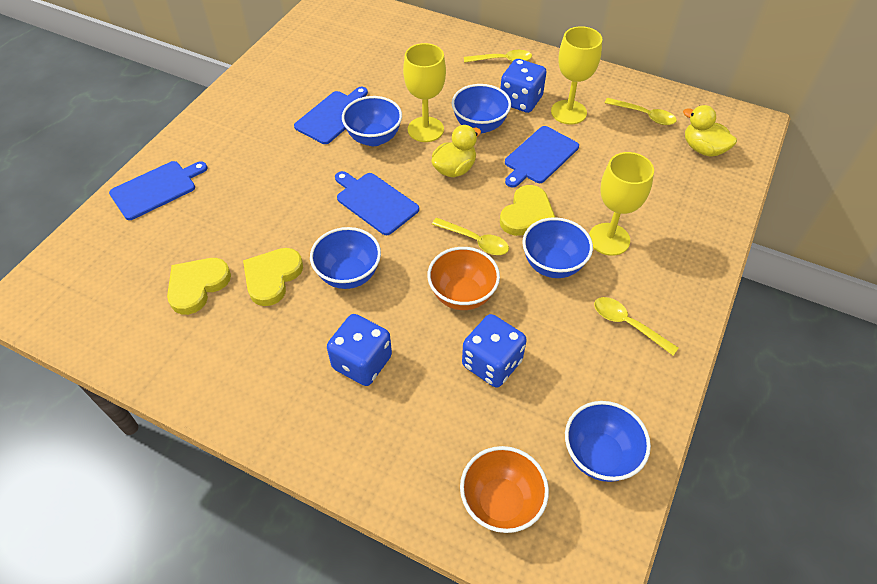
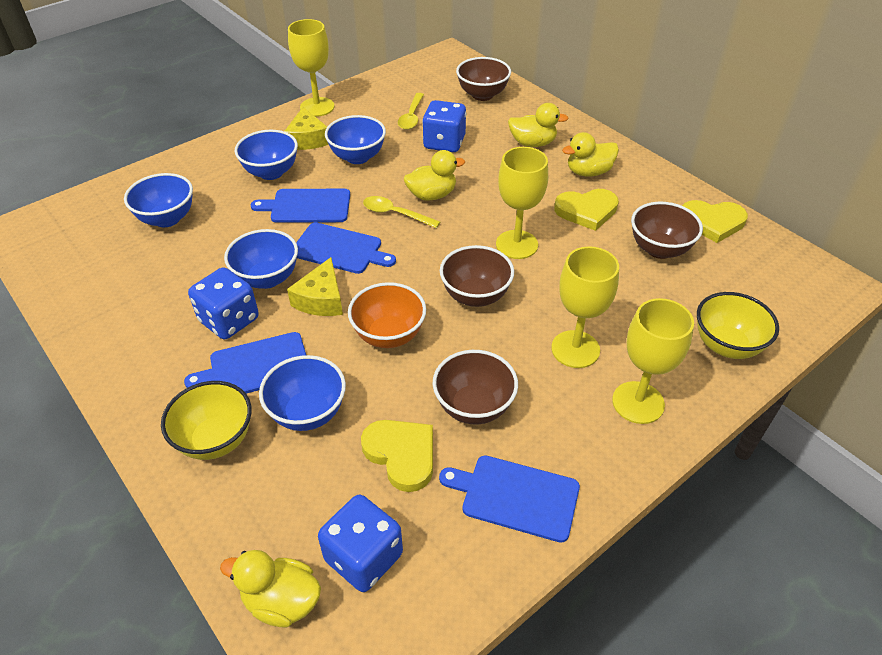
brown bowl: none = 0 -> [433,350,518,425] [440,245,514,307] [456,57,511,101] [631,202,703,259] = 4
orange bowl: [427,247,500,310] [460,446,549,533] = 2 -> [348,282,426,348] = 1
yellow bowl: none = 0 -> [161,381,252,460] [697,292,779,359] = 2
yellow cheese: none = 0 -> [284,107,329,150] [287,257,343,316] = 2
yellow duck: [431,125,481,177] [683,105,737,157] = 2 -> [220,550,321,627] [404,150,465,200] [508,103,569,147] [562,132,619,177] = 4
yellow goblet: [403,43,446,142] [551,26,602,125] [589,152,654,256] = 3 -> [288,19,335,117] [496,147,548,259] [551,246,619,368] [612,298,694,424] = 4
yellow spoon: [432,218,509,255] [464,50,532,63] [594,297,678,355] [605,98,677,125] = 4 -> [363,196,440,228] [398,93,424,130] = 2

